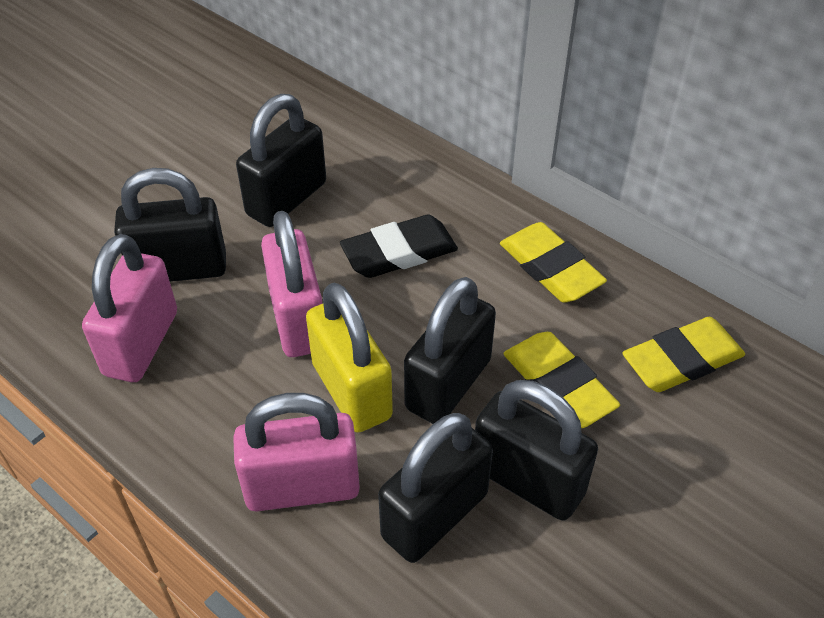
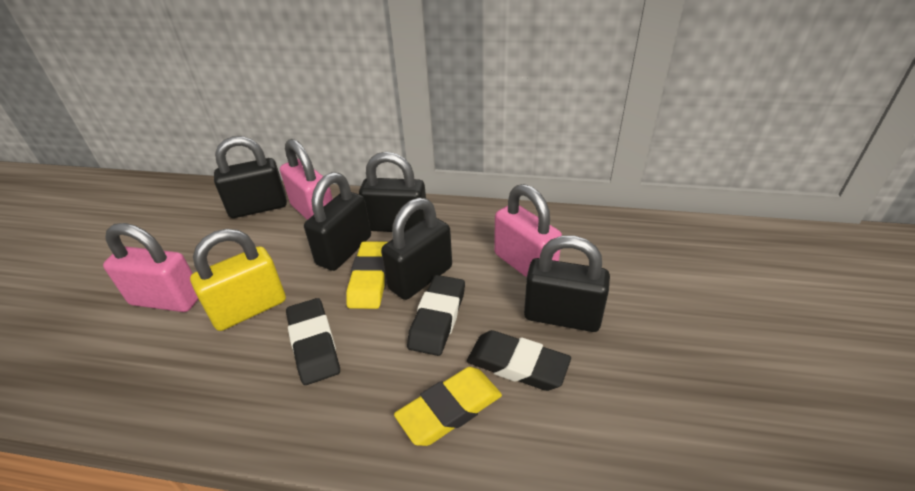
black eraser: [340,215,458,278] = 1 -> [286,298,340,385] [407,275,465,356] [467,330,571,391] = 3
yellow eraser: [500,222,607,303] [503,332,620,428] [622,317,745,392] = 3 -> [346,242,388,309] [394,367,502,446] = 2

